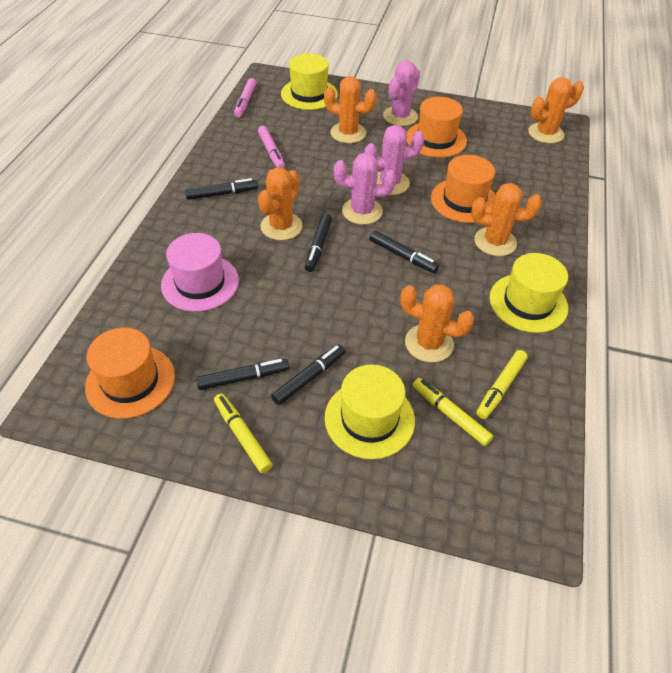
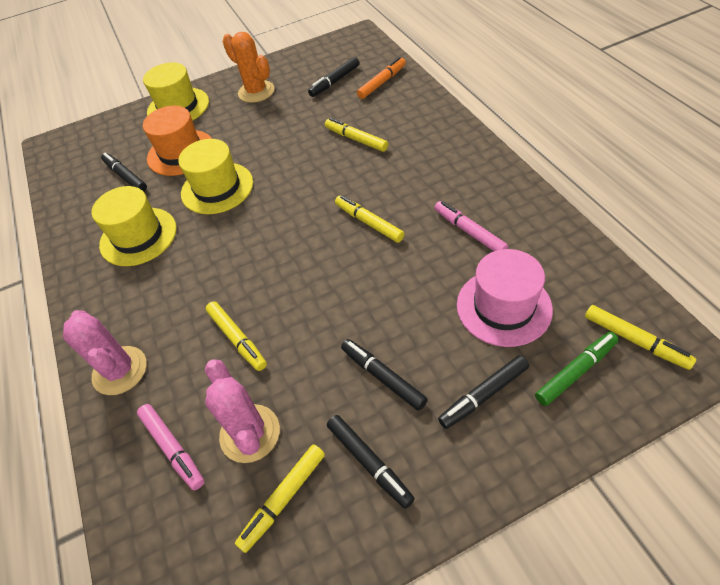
green marker: none = 0 -> [535,332,618,406] = 1
orange cactus: [258,167,303,241] [324,76,377,143] [400,284,474,362] [471,183,542,256] [528,77,584,144] = 5 -> [223,32,274,103] = 1
orange hat: [85,328,175,419] [407,97,467,158] [431,155,495,223] = 3 -> [143,106,212,176] = 1
orange marker: none = 0 -> [357,57,406,99] = 1
pink cactus: [334,153,396,225] [364,125,424,195] [383,60,420,126] = 3 -> [63,310,147,395] [205,360,280,463] = 2
yellow marker: [214,394,272,473] [413,378,493,446] [476,350,528,419] = 3 -> [206,301,267,371] [235,445,325,553] [325,118,388,152] [335,195,404,243] [585,305,696,370] = 5

